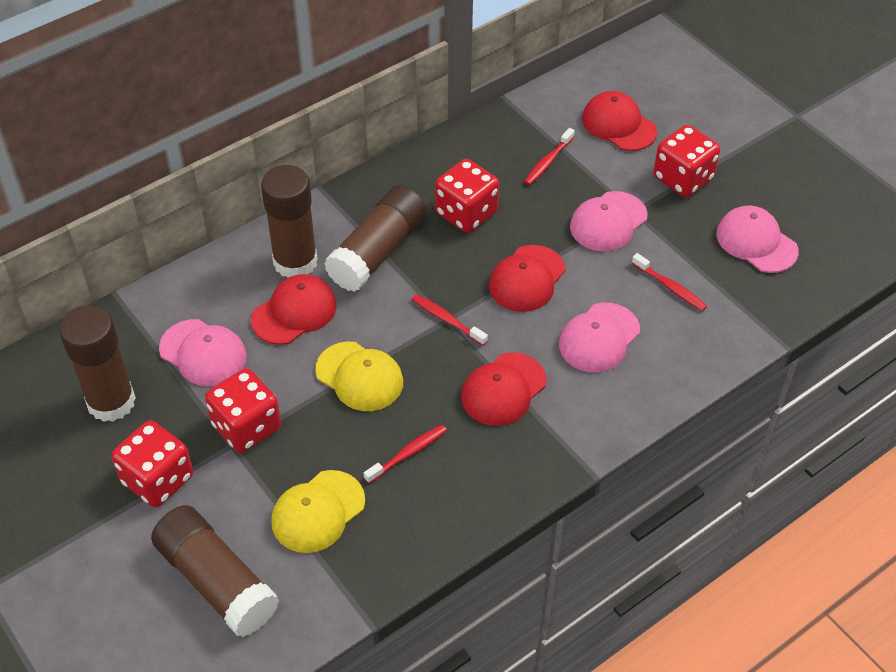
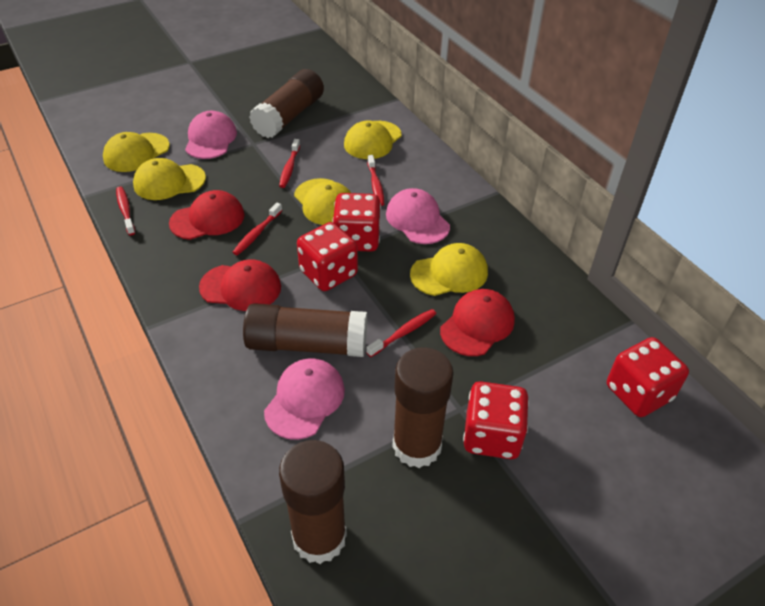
pink cap: [159,319,246,386] [559,303,640,373] [570,191,648,252] [716,205,799,273] = 4 -> [185,111,237,159] [264,358,345,440] [386,188,450,244] = 3
red cap: [251,274,336,345] [461,352,546,426] [489,245,565,312] [582,91,657,151] = 4 -> [169,190,244,240] [199,259,281,311] [440,289,515,356] = 3
red toothbrush: [364,425,447,483] [412,294,488,346] [524,128,575,185] [632,253,707,311] = 4 -> [116,187,135,235] [232,203,282,255] [279,139,300,188] [366,309,436,357] [367,155,384,206] = 5
yellow cap: [271,470,365,553] [315,341,403,411] = 2 -> [103,132,170,172] [133,158,206,200] [294,178,351,225] [344,120,402,159] [410,243,488,296] = 5

